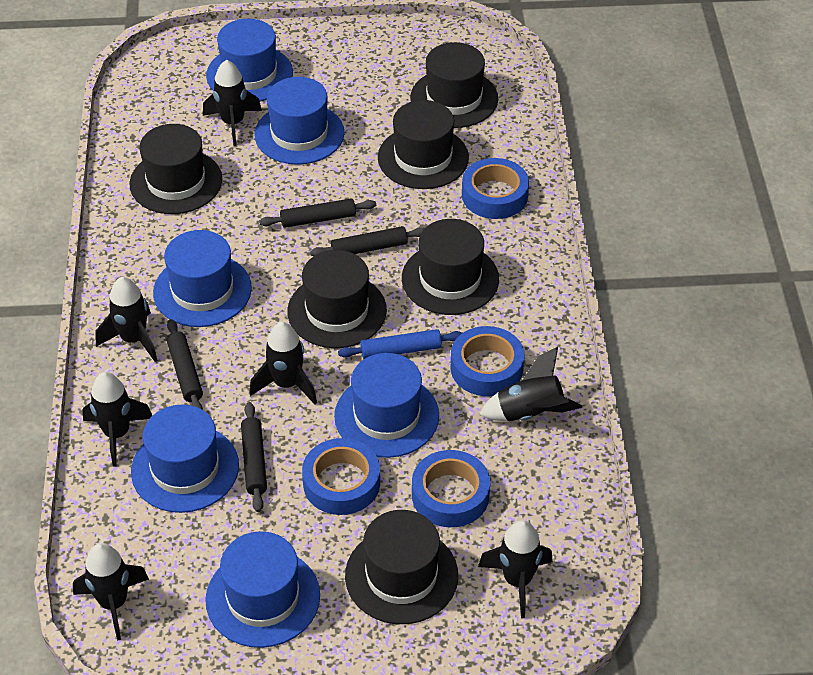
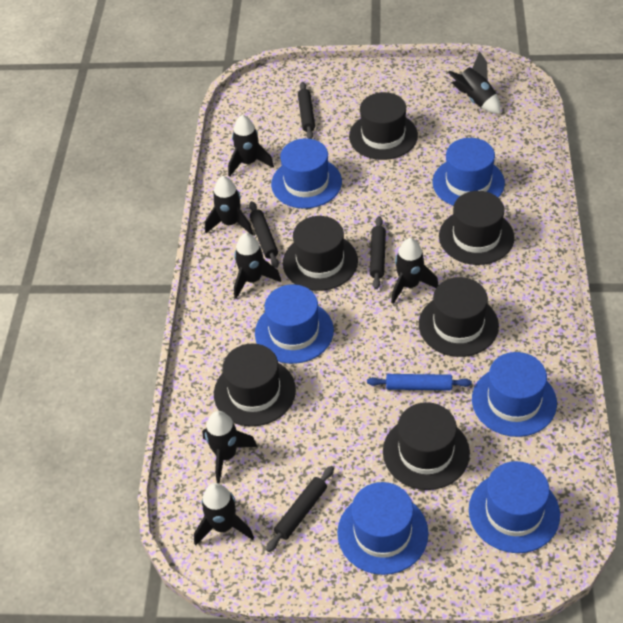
blue tape: [302,438,380,515] [412,450,490,527] [451,326,524,396] [462,158,529,219] = 4 -> none = 0

